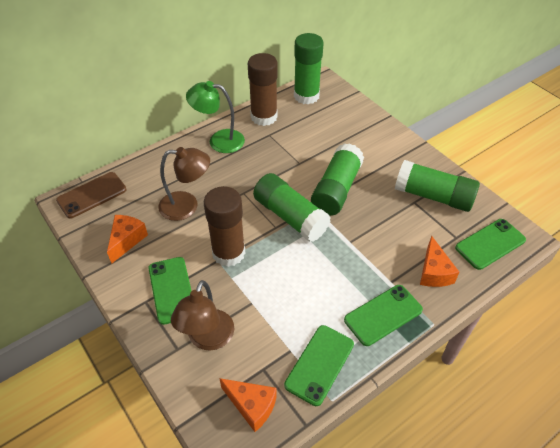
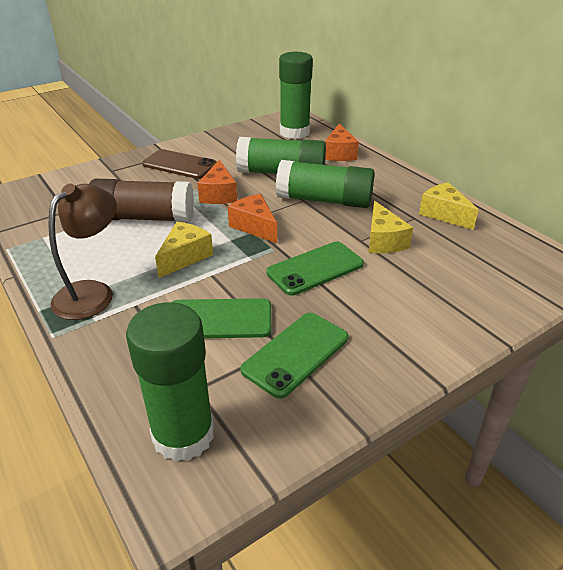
brown glue stick: [204,186,245,267] [248,53,278,126] = 2 -> [89,178,194,222] = 1
brown lamp: [158,147,210,221] [171,280,234,351] = 2 -> [48,184,117,320] = 1
green lamp: [186,81,245,153] = 1 -> none = 0
green phone: [149,257,192,325] [284,325,354,406] [344,285,423,346] [455,219,526,270] = 4 -> [172,298,271,338] [240,313,348,399] [266,241,364,296] = 3
yellow cheese: none = 0 -> [155,222,213,278] [369,201,413,253] [419,182,479,230] = 3

